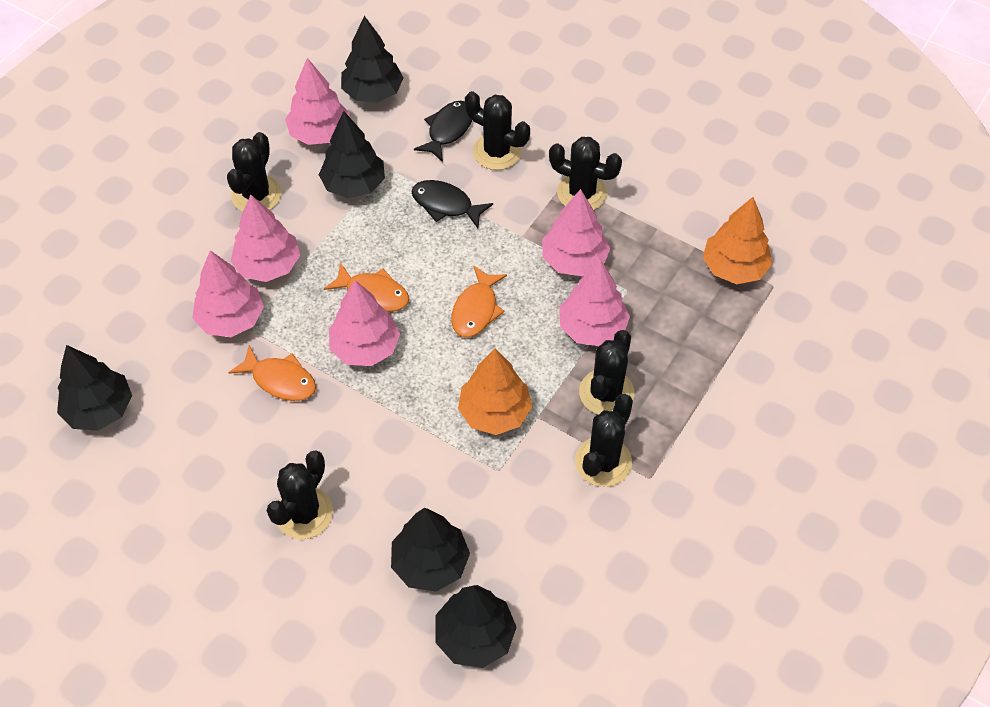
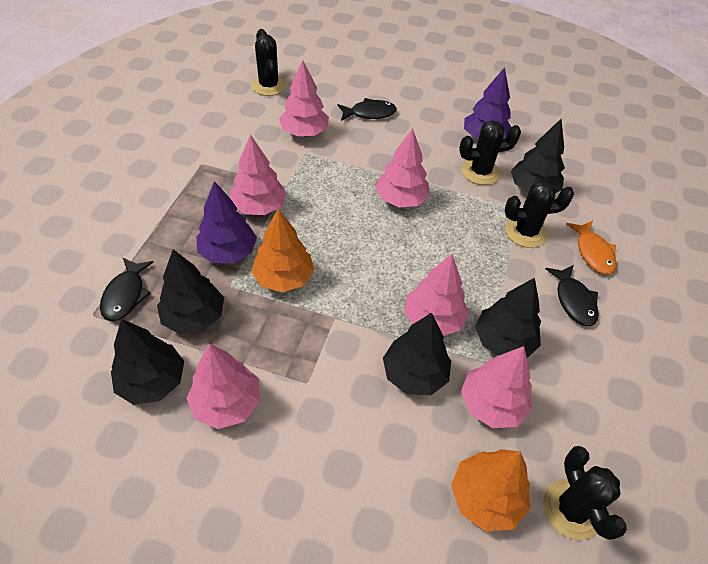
black cactus: [227,132,281,212] [267,450,333,539] [465,91,530,170] [549,137,622,210] [575,394,633,487] [579,330,634,415] = 6 -> [252,29,286,96] [459,120,521,185] [505,181,574,248] [543,446,627,540] = 4
black fish: [411,180,493,228] [414,101,472,162] = 2 -> [100,257,154,321] [338,98,397,121] [545,265,599,326] = 3
orange fish: [228,345,316,401] [324,262,409,312] [451,265,507,337] = 3 -> [566,220,617,275] = 1
purple tree: none = 0 -> [196,181,257,263] [464,67,511,139] = 2

